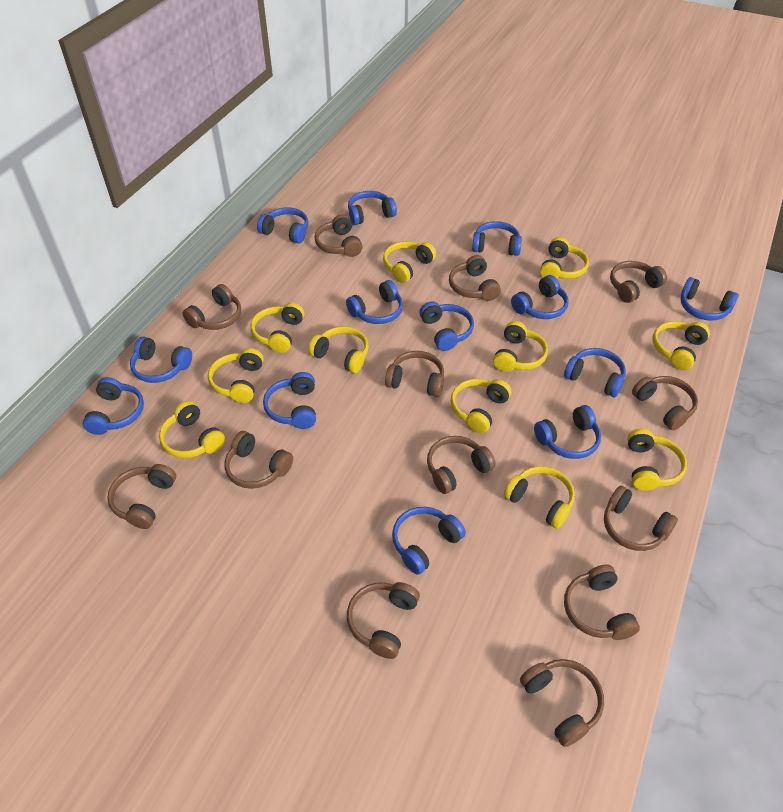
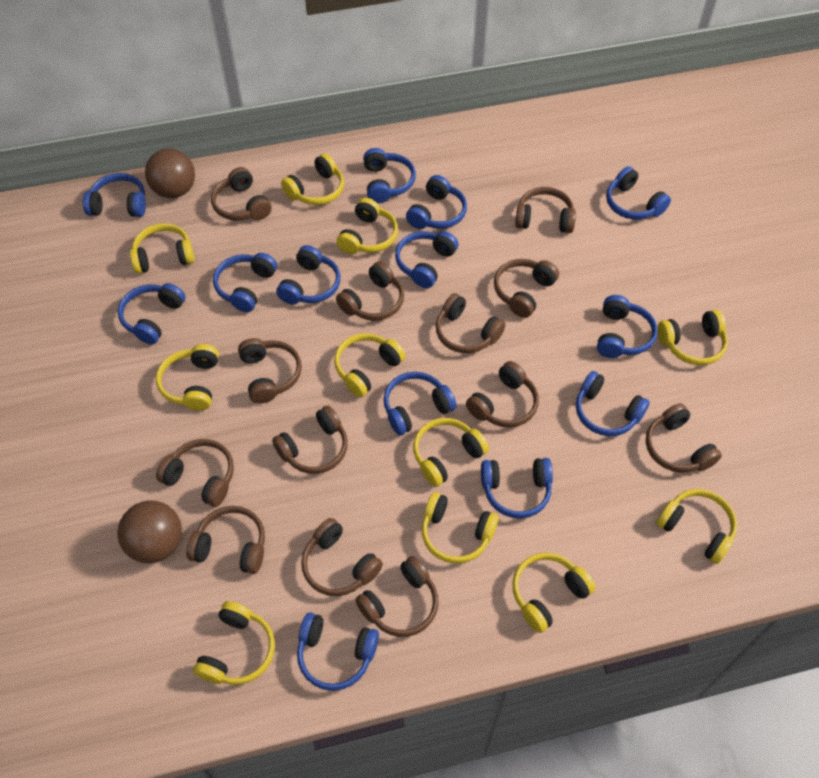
brown ball: none = 0 -> [117,501,182,563] [145,149,195,198] = 2

